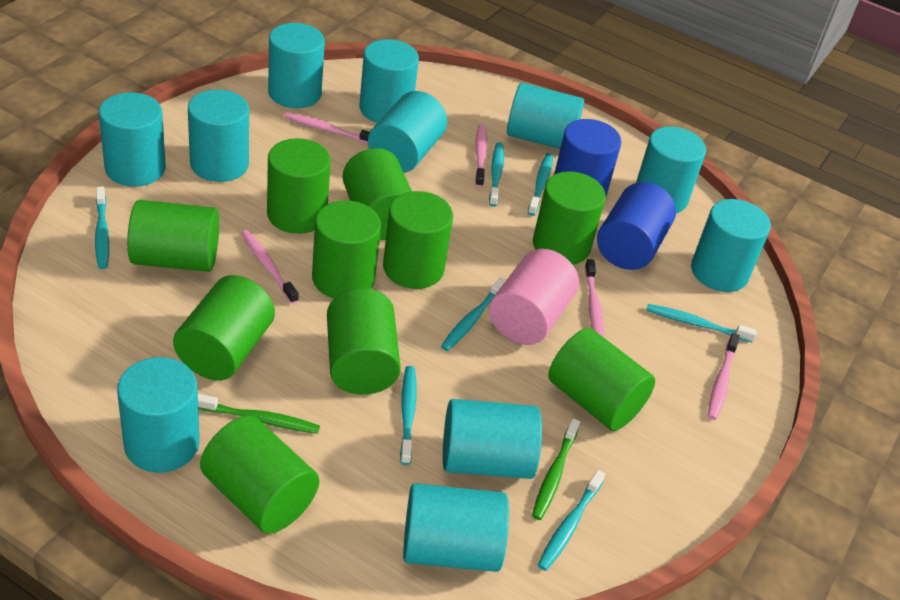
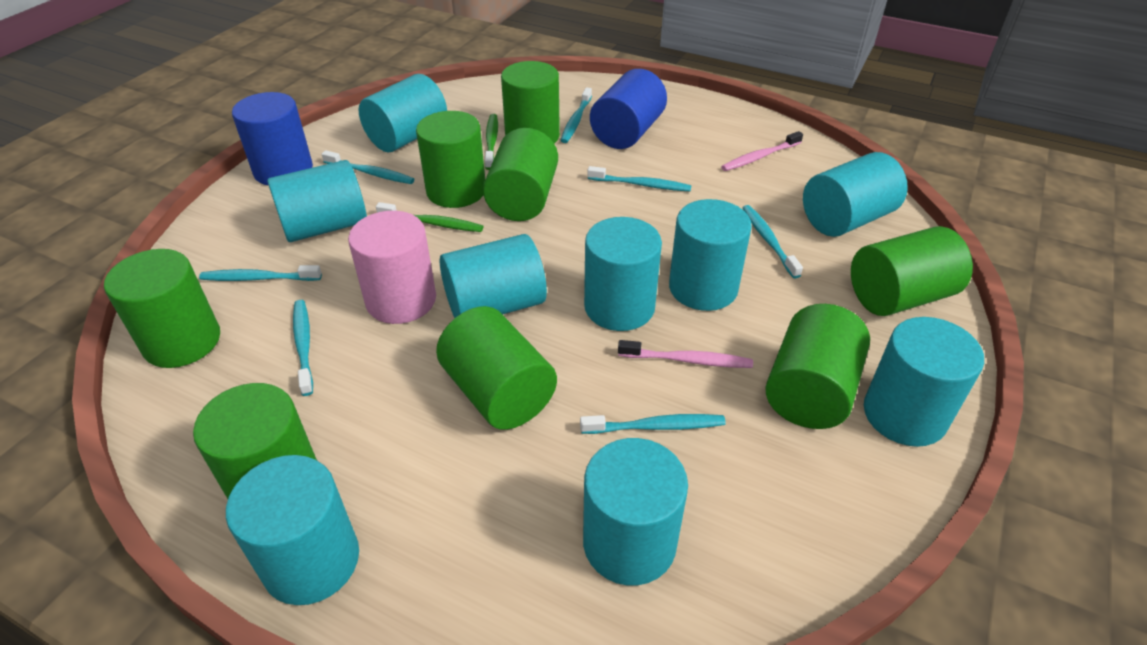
green cylinder: [127,200,219,272] [173,275,275,381] [200,416,319,534] [267,138,331,234] [312,200,381,298] [327,288,401,395] [342,148,412,240] [383,191,453,289] [533,171,606,265] [548,328,655,431] = 10 -> [104,249,220,368] [193,383,317,499] [416,111,485,208] [436,306,557,430] [483,128,558,221] [501,61,560,143] [765,304,870,429] [851,226,973,316] = 8
pink toothbrush: [241,230,299,304] [285,112,370,144] [475,124,487,187] [585,259,604,337] [708,333,740,420] = 5 -> [618,340,753,368] [721,131,803,171] = 2
turquoise cylinder: [99,92,166,187] [117,357,200,473] [188,89,249,182] [268,23,325,108] [359,39,419,123] [368,91,447,173] [403,483,509,572] [443,399,542,479] [507,83,584,149] [636,126,706,213] [691,199,771,292] = 11 -> [226,455,359,605] [267,160,367,242] [359,74,447,152] [440,234,547,318] [583,438,688,586] [584,217,662,331] [669,199,752,311] [803,152,908,237] [864,317,984,447] = 9

